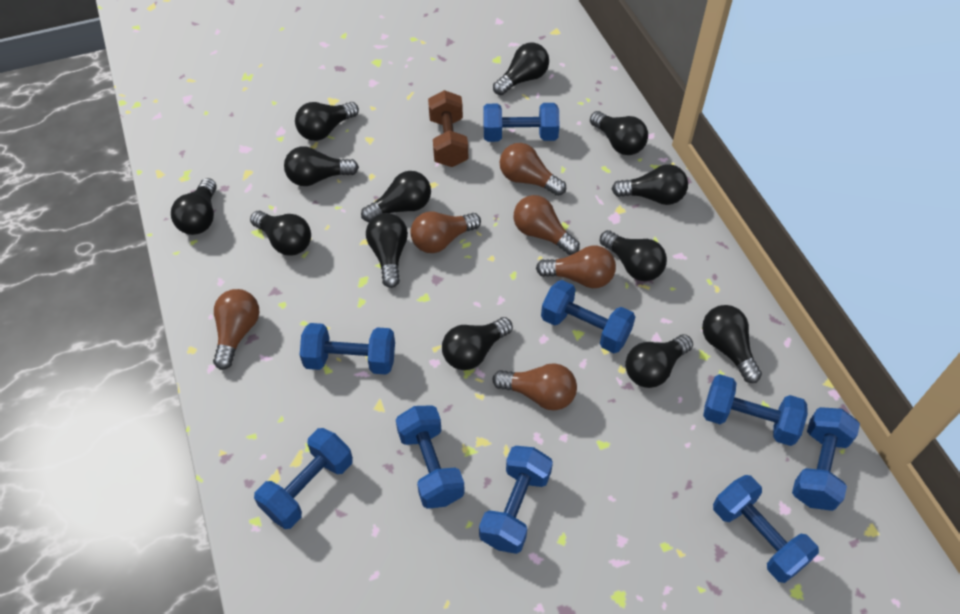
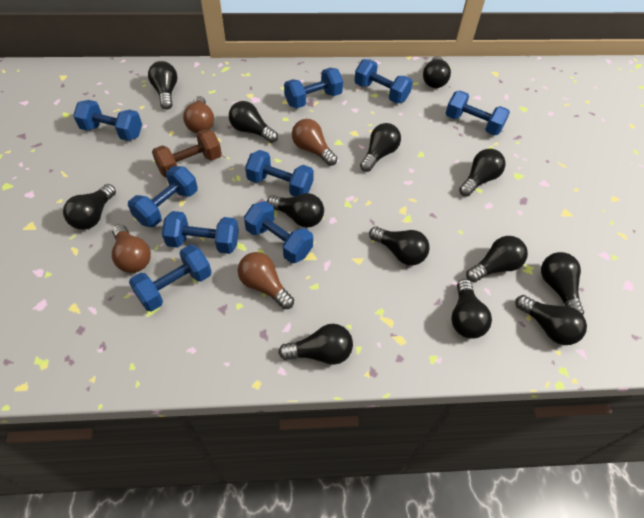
brown light bulb: [213,289,259,370] [410,212,481,253] [492,363,577,410] [500,143,566,196] [514,195,580,255] [536,246,616,288] = 6 -> [112,224,151,273] [183,96,214,133] [238,252,294,309] [292,119,337,166] = 4

